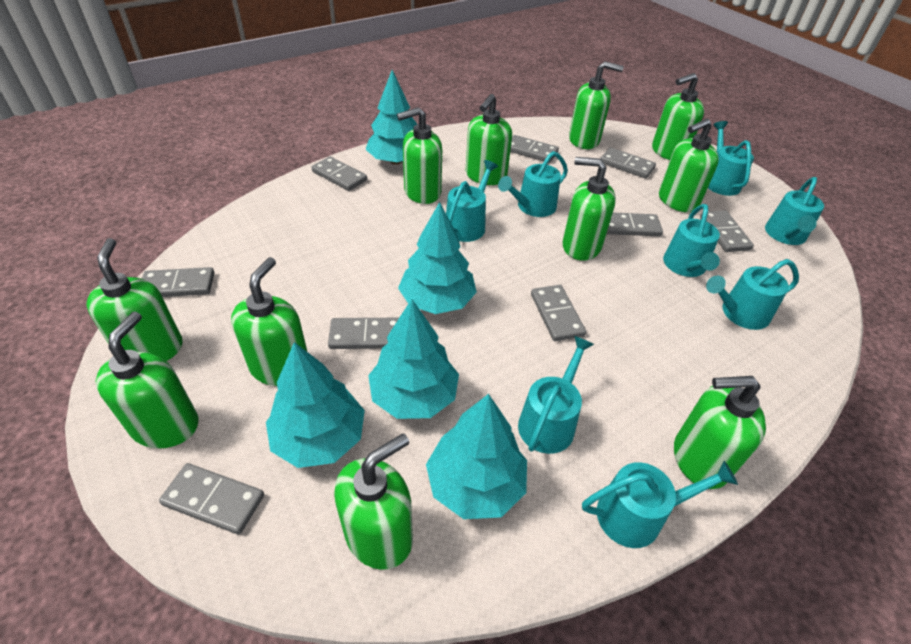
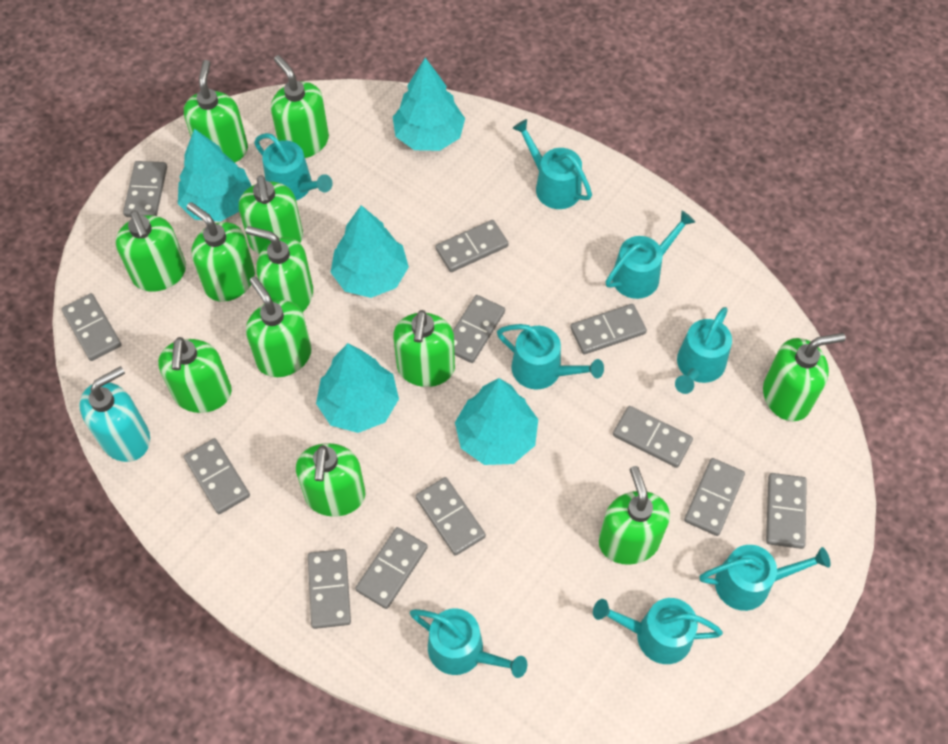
green soap dispenser: [86,238,183,361] [96,312,199,449] [231,257,307,386] [334,433,413,570] [397,107,442,204] [465,94,512,185] [562,157,616,261] [569,61,624,149] [652,73,704,160] [659,119,719,212] [674,376,766,489] = 11 -> [116,211,186,292] [158,337,232,413] [184,60,248,162] [187,202,255,302] [239,175,303,254] [245,226,313,312] [246,276,312,377] [271,55,329,158] [296,443,365,517] [393,310,455,387] [599,466,670,565] [763,333,846,421] = 12
grey domino: [142,267,214,297] [159,463,264,535] [311,156,367,191] [328,318,399,349] [510,135,559,163] [531,285,586,341] [600,147,656,178] [607,212,663,237] [700,210,754,252] = 9 -> [61,293,121,361] [123,161,167,217] [184,438,250,514] [308,549,351,629] [355,527,428,609] [416,477,486,556] [436,220,509,272] [453,295,505,363] [570,304,647,355] [613,406,693,468] [684,458,745,536] [766,473,807,549] = 12
turquoise soap dispenser: none = 0 -> [79,366,150,462] = 1

